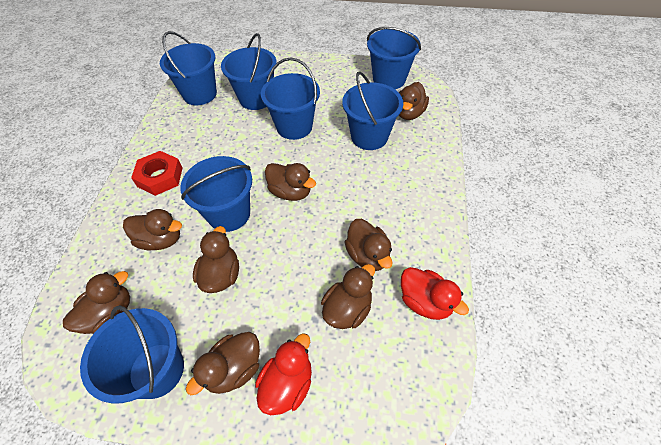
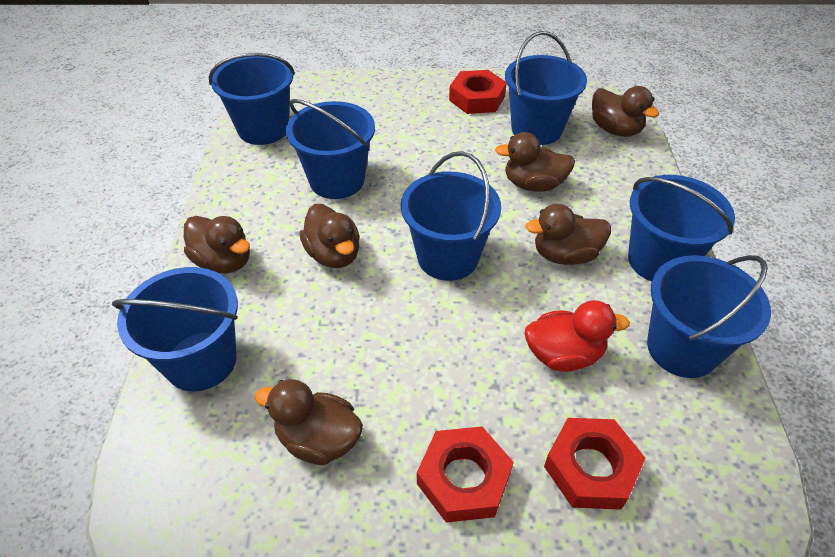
brown duck: [63,271,130,334] [123,209,182,250] [186,332,260,395] [193,226,239,293] [265,163,316,201] [321,264,375,329] [344,219,393,271] [399,82,429,120] = 8 -> [184,216,250,274] [254,379,363,465] [300,204,360,268] [495,132,575,192] [525,204,611,265] [592,86,659,137] = 6
red duck: [255,333,312,415] [401,267,469,320] = 2 -> [525,300,630,372] = 1
red nut: [131,151,182,196] = 1 -> [417,426,514,523] [449,70,507,114] [544,418,645,510] = 3

